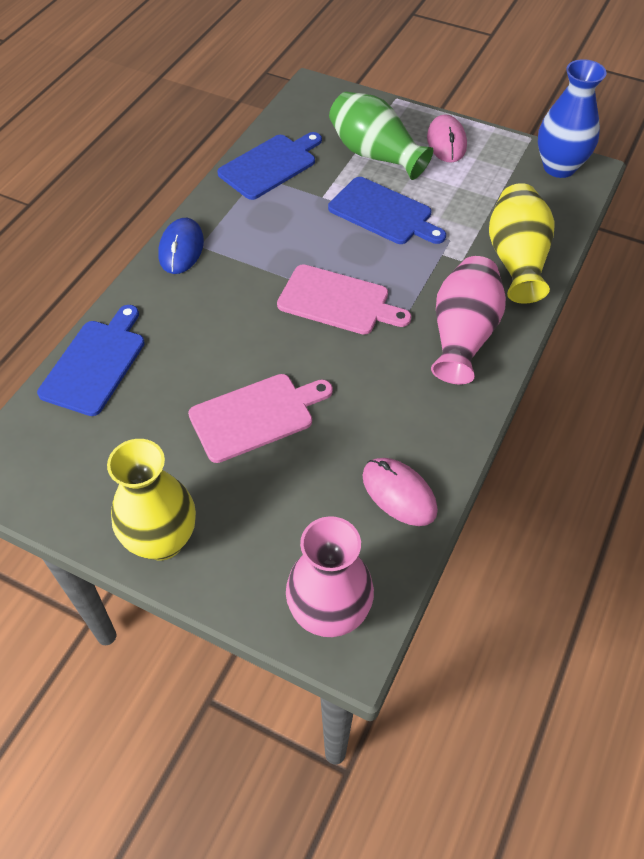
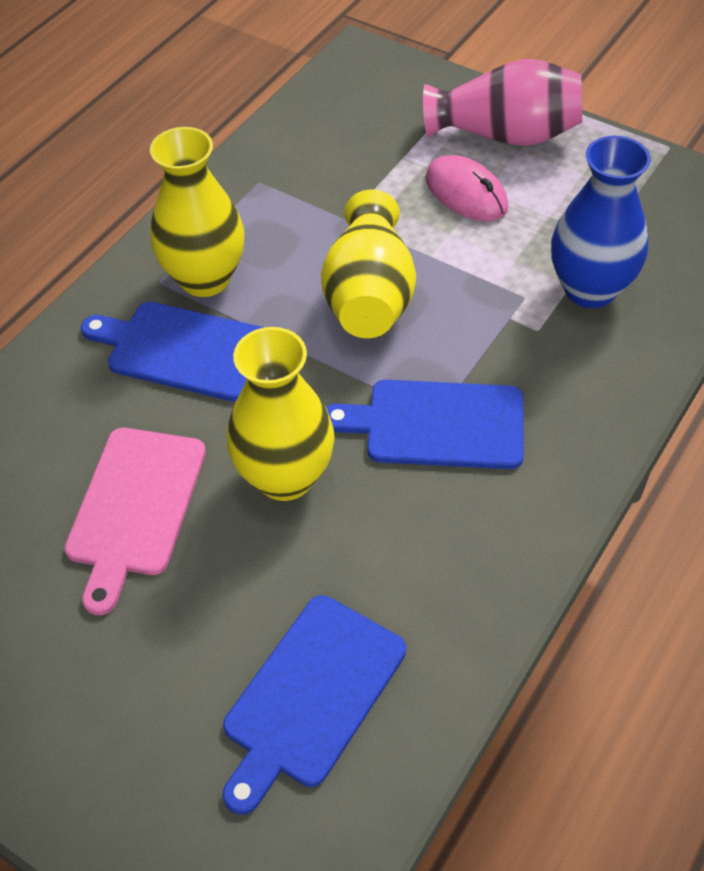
blue mouse: [158,218,204,274] = 1 -> none = 0
green vase: [329,92,433,180] = 1 -> none = 0
pink cutting board: [188,374,333,463] [277,264,411,335] = 2 -> [64,428,206,615] = 1
pink mouse: [362,458,438,526] [427,115,467,163] = 2 -> [426,155,508,221] = 1
pink vase: [286,516,374,637] [431,256,506,384] = 2 -> [423,59,582,146] = 1
yellow vase: [107,439,196,560] [489,183,555,304] = 2 -> [150,127,245,297] [227,327,335,501] [321,190,416,338] = 3

